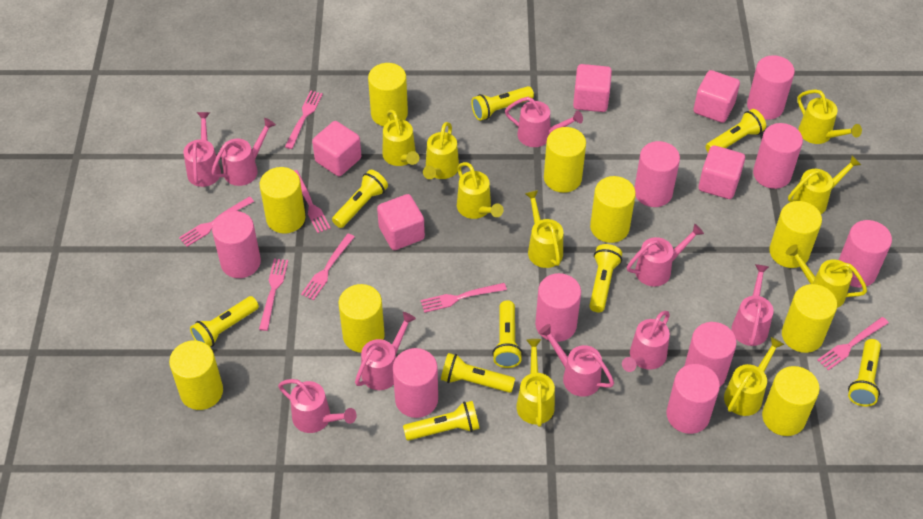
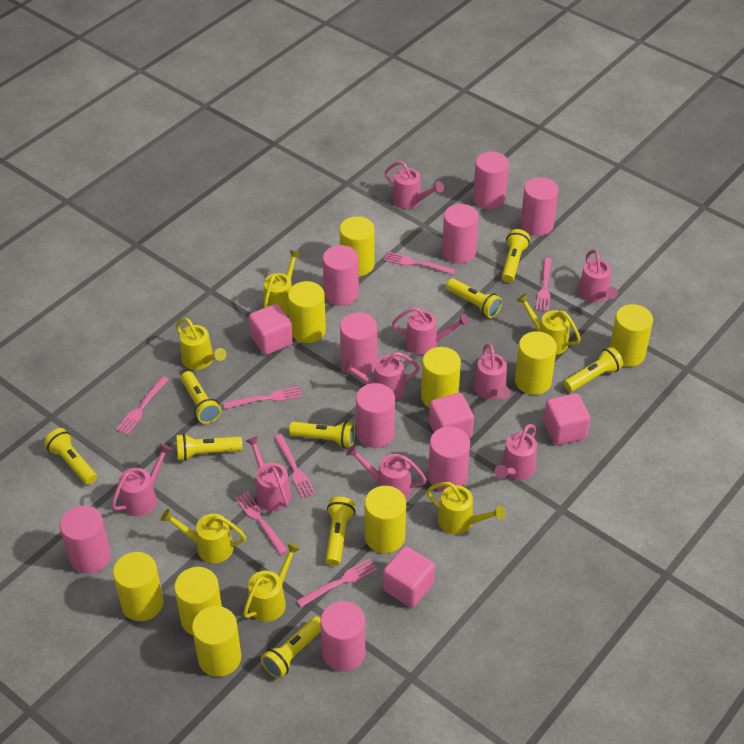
pink cube: [312,121,361,176] [377,194,425,250] [573,64,612,112] [694,70,740,123] [699,145,745,199] = 5 -> [249,304,293,355] [383,546,435,608] [429,393,474,438] [544,393,590,445] = 4
yellow watering can: [382,110,419,166] [423,122,459,179] [457,162,504,219] [516,339,555,427] [525,190,563,268] [724,337,784,416] [786,244,867,308] [788,155,861,214] [797,90,862,144] = 9 -> [161,509,246,563] [176,318,226,370] [243,542,301,622] [264,250,300,315] [426,482,505,534] [516,293,581,355] = 6

